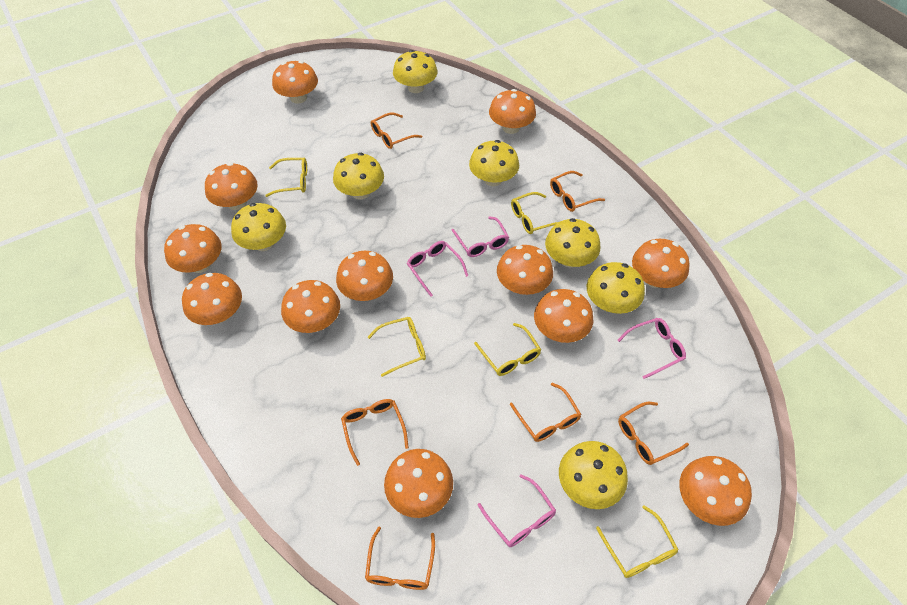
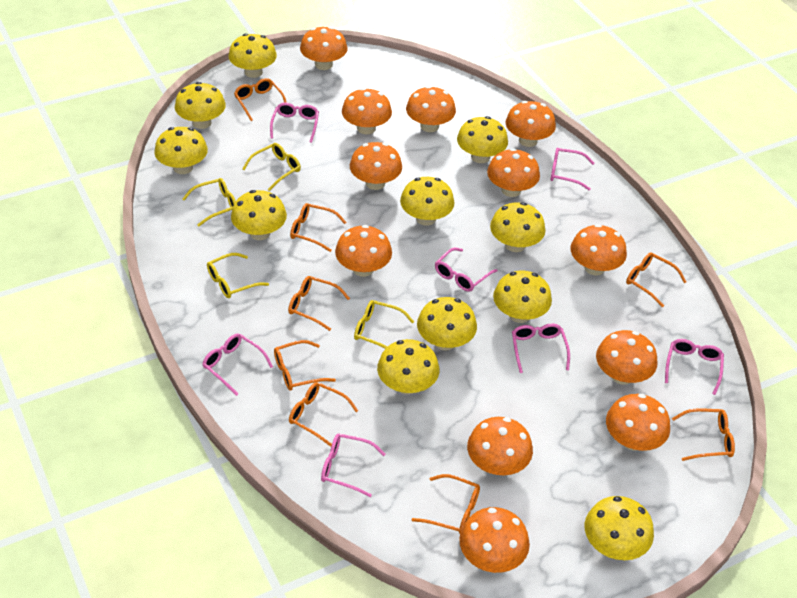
orange glasses: [341,399,409,466] [365,527,435,590] [371,113,422,149] [510,383,582,442] [550,171,605,212] [618,402,689,465] = 6 -> [234,78,287,121] [274,340,336,391] [288,276,350,331] [289,382,358,447] [290,203,347,252] [412,474,480,534] [626,252,686,308] [672,408,735,461] = 8
pink glasses: [407,241,468,297] [452,216,509,257] [478,474,556,547] [618,318,686,379] = 4 -> [202,334,273,396] [270,103,319,143] [321,434,386,497] [435,248,498,292] [512,324,570,373] [550,148,594,190] [665,339,724,395] = 7
yellow glasses: [265,158,307,197] [367,317,426,377] [474,323,541,376] [511,192,558,234] [596,505,678,578] = 5 -> [182,178,236,227] [207,253,269,298] [243,143,301,191] [354,300,414,349] = 4
yellow mushroom: [231,203,286,251] [333,153,384,200] [393,50,438,93] [469,140,519,186] [545,218,601,268] [559,441,628,509] [587,262,645,314] = 7 -> [154,127,208,174] [175,82,226,129] [228,34,277,78] [231,190,287,240] [377,339,439,395] [400,177,455,226] [417,297,477,351] [457,116,508,163] [490,202,546,252] [493,271,552,323] [584,496,654,560] = 11

